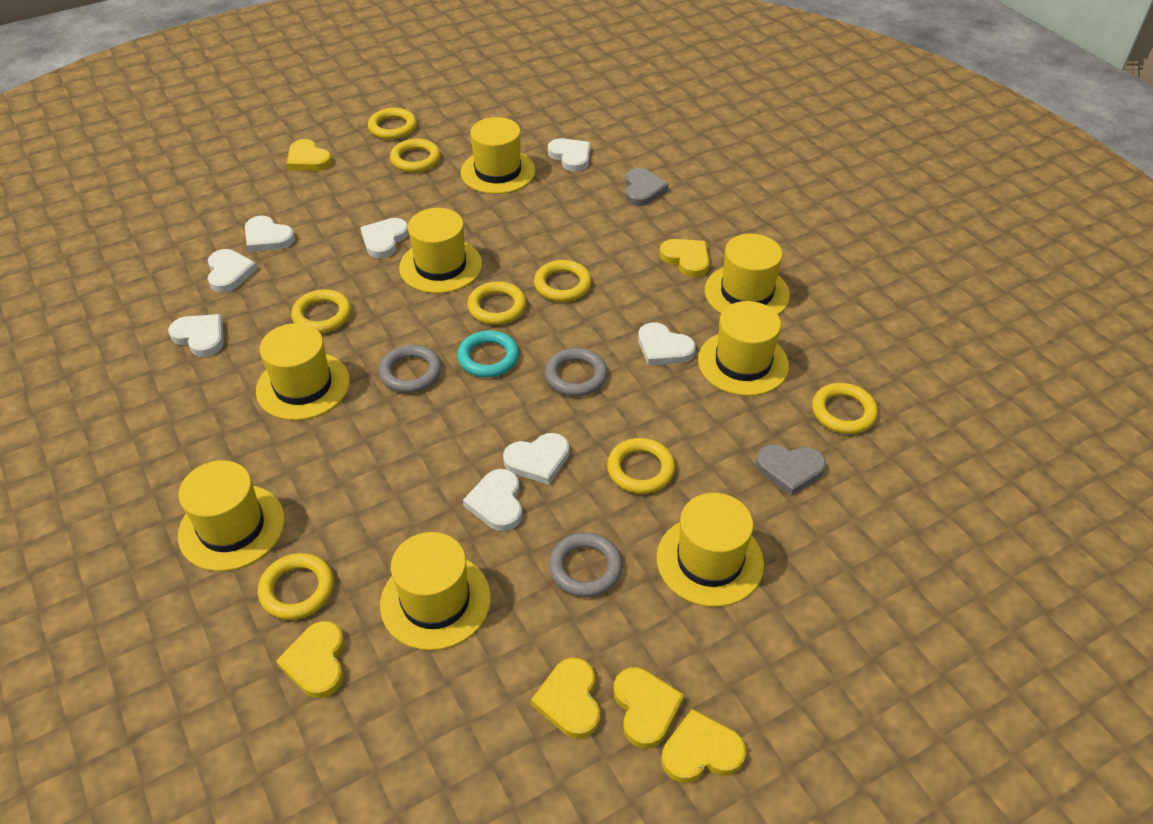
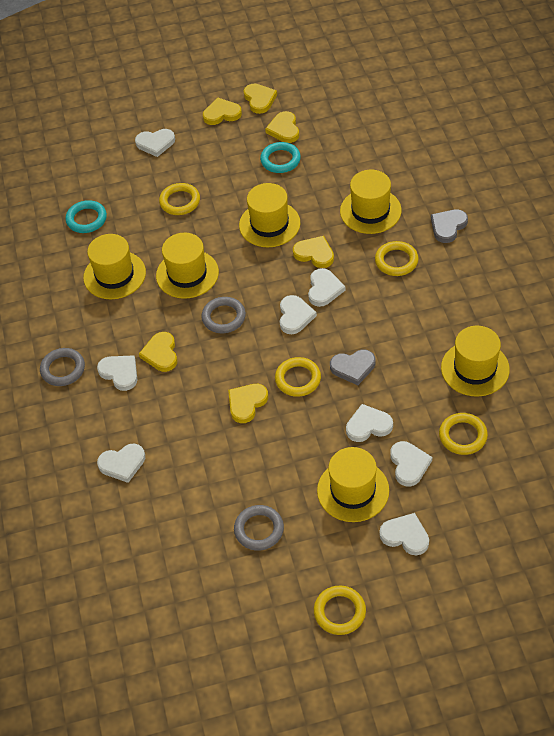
turquoise ring: [457,330,519,377] = 1 -> [65,200,107,233] [260,142,301,173] = 2
yellow hat: [178,460,285,571] [256,323,350,420] [380,532,491,650] [399,208,482,293] [461,117,535,194] [657,493,764,607] [698,301,789,396] [705,234,790,315] = 8 -> [83,234,146,299] [156,233,219,299] [239,183,300,247] [317,447,389,522] [340,170,402,234] [441,326,510,397] = 6
yellow ring: [258,553,334,620] [291,289,351,333] [368,108,417,140] [390,139,441,172] [467,281,526,325] [534,260,591,302] [607,438,675,494] [812,383,878,434] = 8 -> [159,183,200,215] [275,357,321,397] [314,586,366,635] [375,241,418,276] [439,413,488,455] = 5

